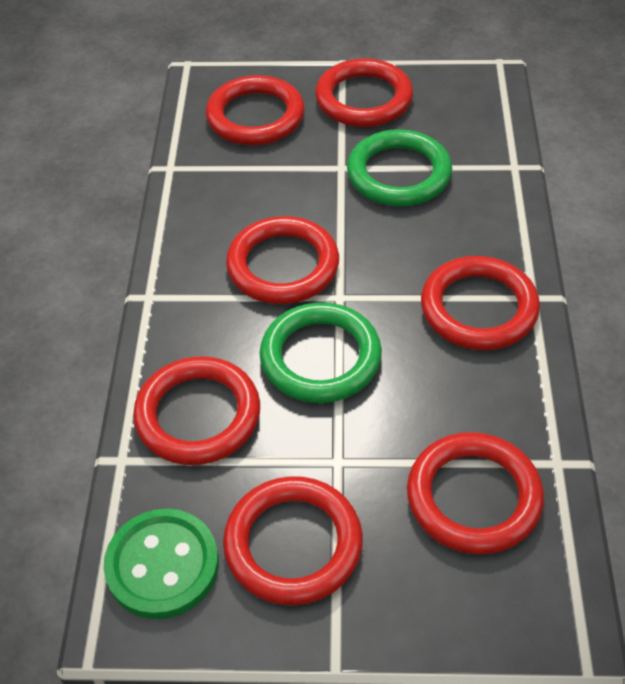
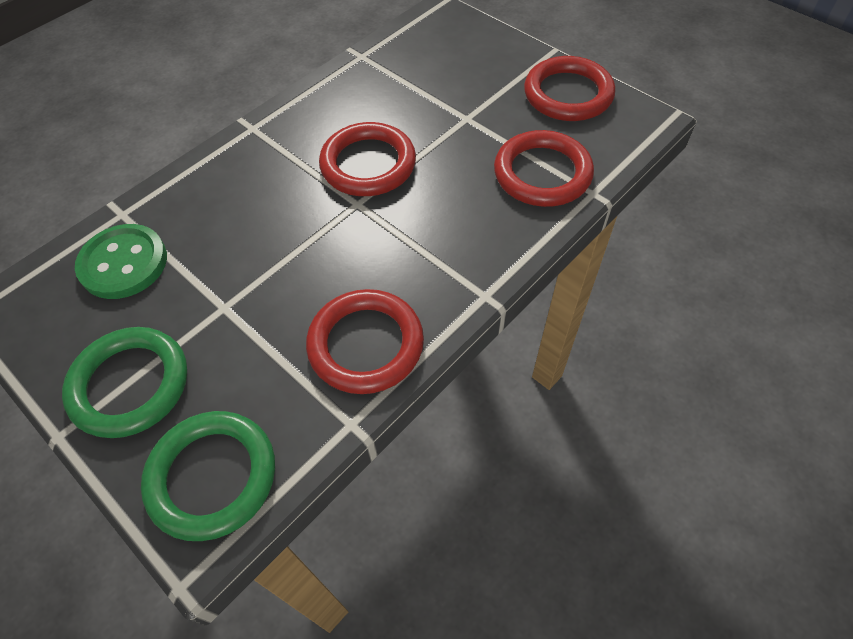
red ring: [133,357,260,465] [206,75,305,145] [223,476,363,605] [226,216,339,304] [315,59,413,127] [407,432,544,554] [421,256,540,350] = 7 -> [306,289,424,394] [319,122,416,196] [494,130,594,207] [524,56,615,121] = 4

